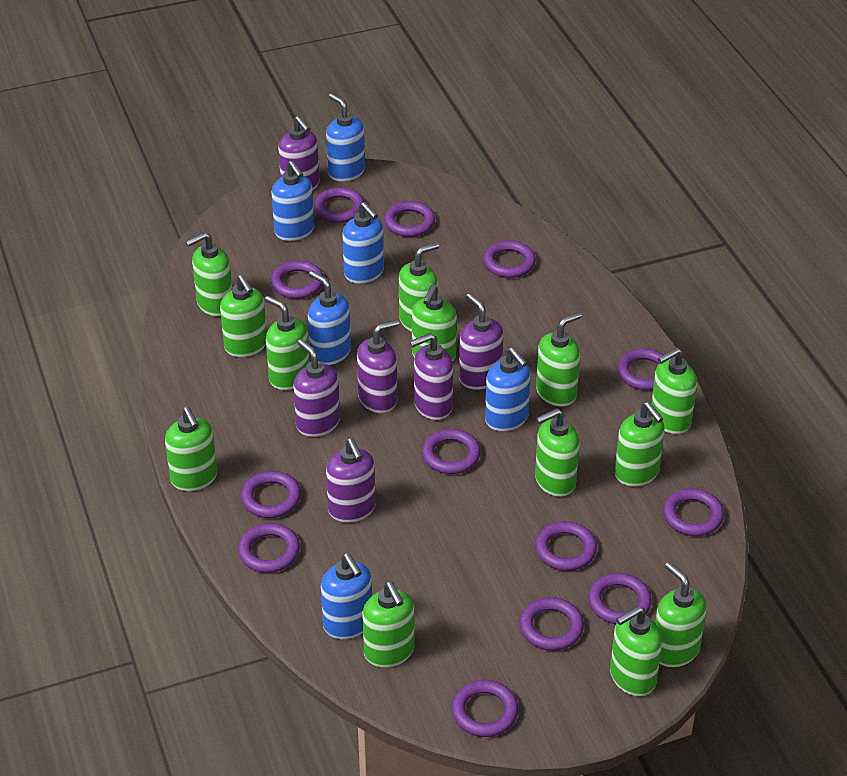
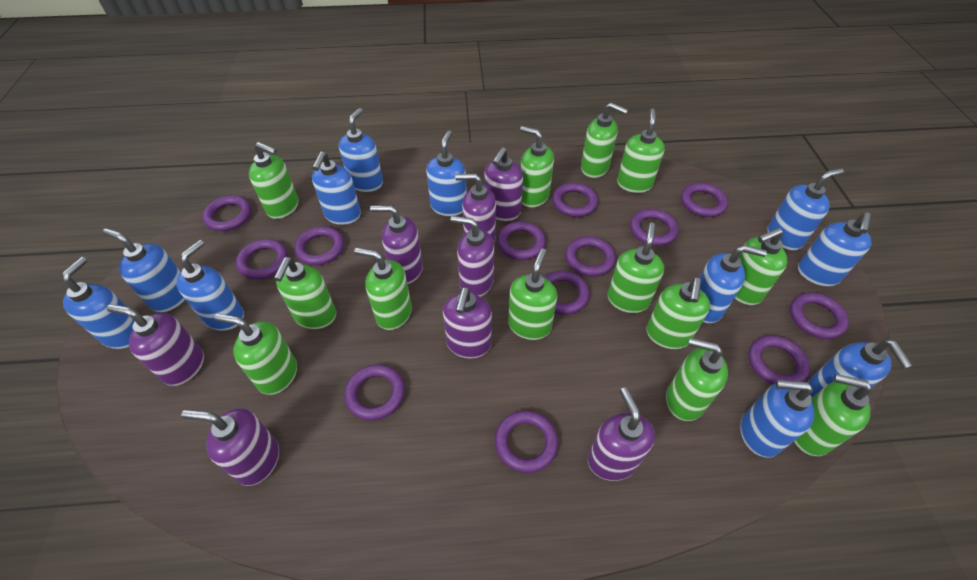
blue soap dispenser: [271,161,314,241] [308,271,351,365] [321,553,372,639] [326,93,365,182] [342,202,384,284] [485,347,531,431] = 6 -> [63,257,135,349] [103,228,185,312] [176,240,244,331] [312,152,361,225] [339,108,383,192] [426,130,467,216] [699,245,767,323] [740,380,814,457] [767,168,844,250] [798,213,871,286] [808,339,913,398] = 11
purple soap dispenser: [278,116,319,191] [293,339,340,437] [326,438,376,523] [357,320,399,413] [410,333,453,420] [459,293,504,390] = 6 -> [107,304,204,386] [181,408,279,486] [370,205,423,284] [443,287,492,359] [451,216,494,297] [455,173,496,242] [484,147,523,221] [588,387,655,481] = 8

